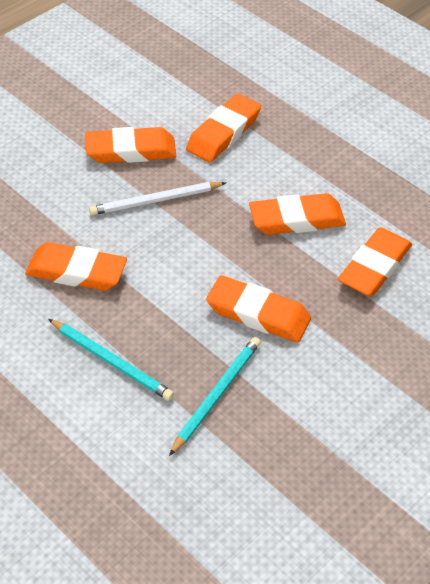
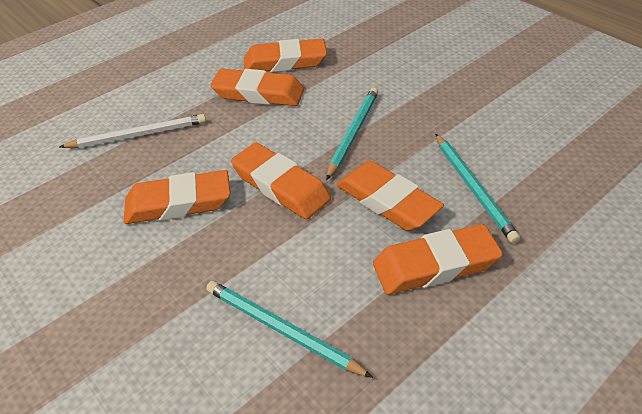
turquoise pencil: [48,319,174,401] [169,337,261,456] = 2 -> [206,281,373,378] [326,87,378,180] [435,134,520,243] = 3

